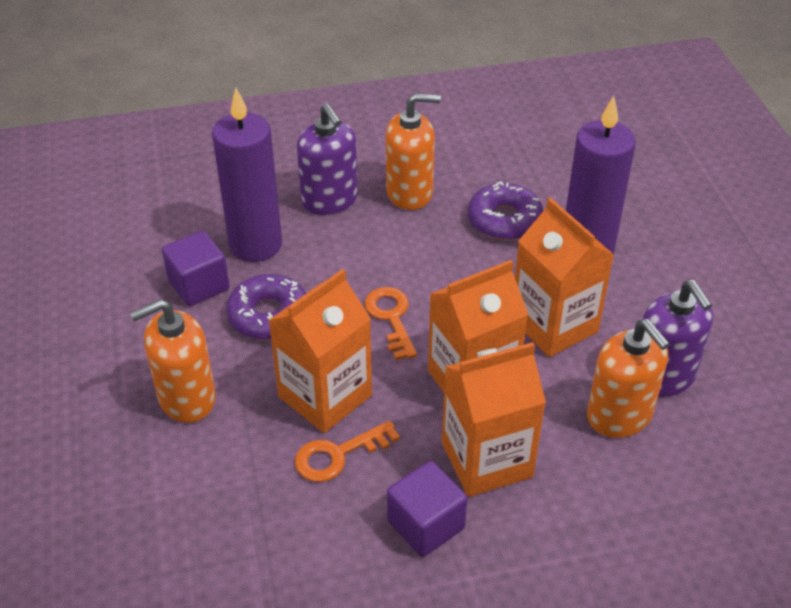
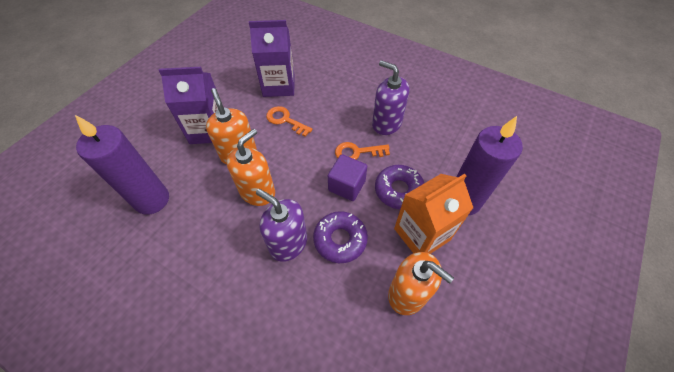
orange carton: [268,269,372,433] [428,260,528,392] [442,342,546,497] [515,197,614,357] = 4 -> [394,174,473,254] = 1
purple carton: none = 0 -> [158,67,218,144] [249,20,294,97] = 2
purple cube: [162,231,230,306] [387,461,467,557] = 2 -> [328,154,367,201] = 1

